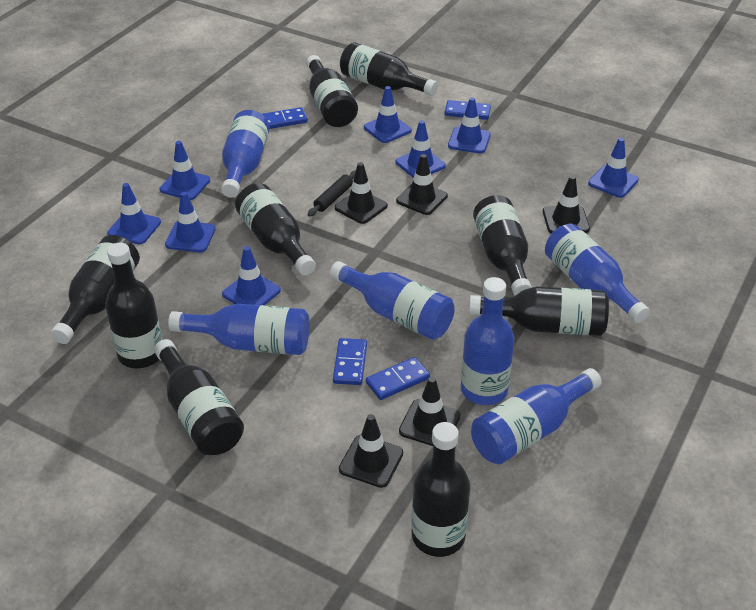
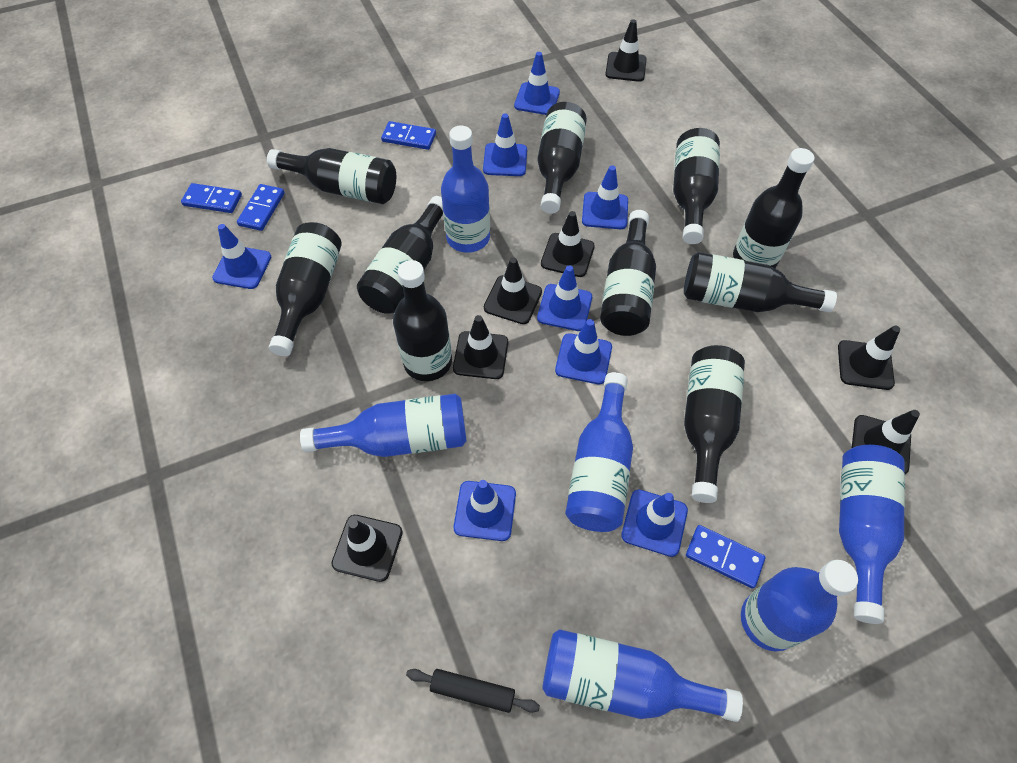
black bottle: [51,235,140,344] [105,243,162,368] [154,339,244,455] [235,183,316,275] [306,55,358,127] [340,42,438,96] [411,422,470,557] [469,286,609,336] [473,195,532,296] = 9 -> [267,148,396,204] [269,222,342,356] [357,196,443,314] [393,260,452,381] [537,102,587,214] [600,210,656,336] [673,128,720,244] [684,252,837,312] [684,345,745,503] [733,148,815,268] = 10
black traffic cone: [335,162,388,224] [339,414,403,488] [396,154,448,215] [399,377,460,446] [543,175,590,233] = 5 -> [331,515,403,582] [453,315,508,379] [484,257,542,324] [541,211,595,277] [605,19,647,82] [838,326,900,390] [852,410,920,474] = 7

